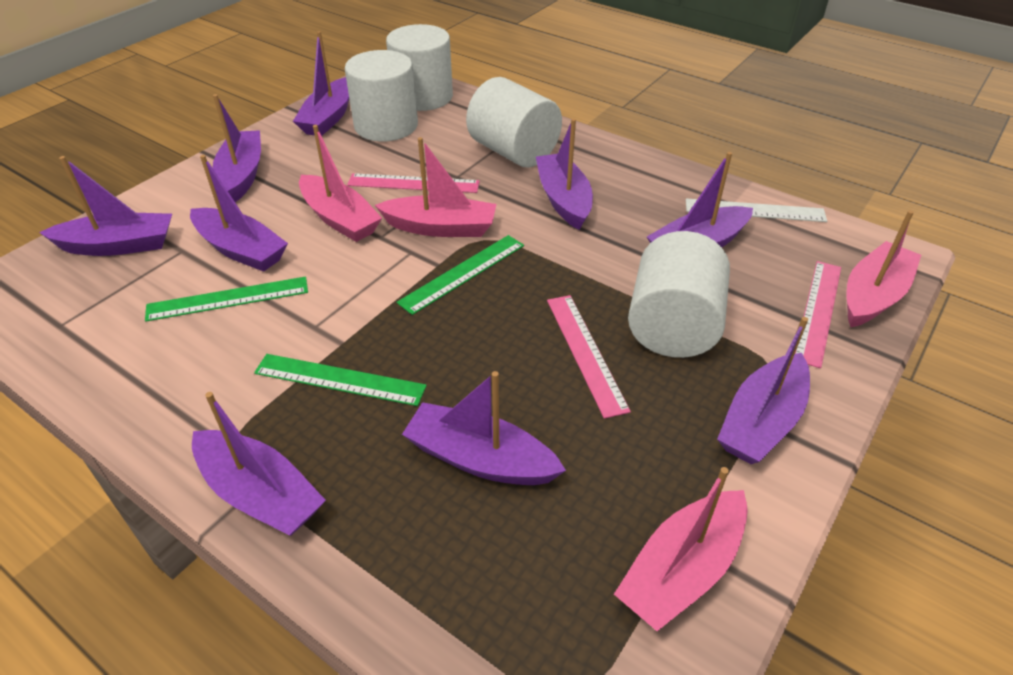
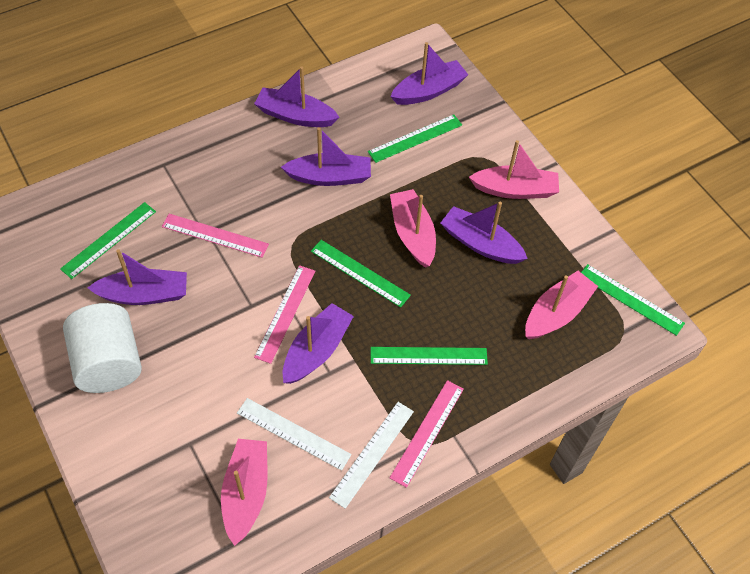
green ruler: [145,277,308,321] [254,354,427,406] [397,235,524,315] = 3 -> [60,202,156,279] [311,240,411,308] [368,114,462,163] [371,347,488,365] [581,264,685,336] = 5
purple boat: [39,156,172,256] [190,155,288,272] [192,392,326,536] [213,94,261,202] [293,31,349,136] [402,371,566,485] [536,118,593,230] [647,152,753,247] [717,317,810,464] = 9 -> [88,249,187,305] [254,67,339,127] [281,127,371,186] [283,303,354,384] [390,42,468,105] [441,202,528,264] = 6
white cylinder: [345,50,418,142] [386,24,453,111] [466,77,562,167] [628,231,730,358] = 4 -> [63,303,142,393] = 1
white ruler: [686,198,827,222] = 1 -> [237,398,352,471] [329,402,414,509] = 2

